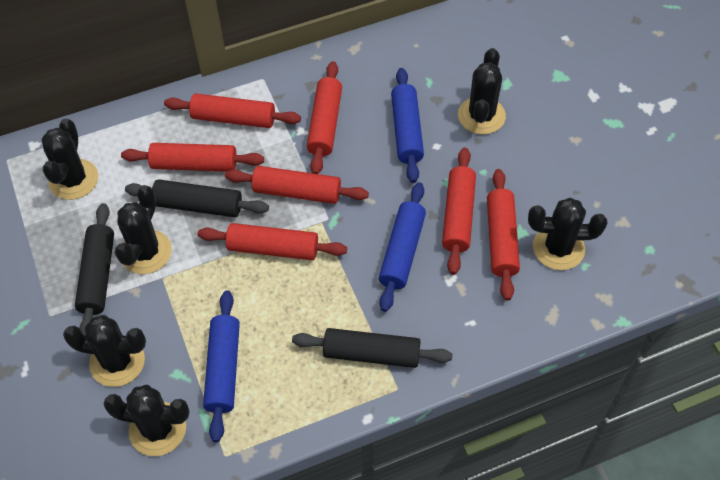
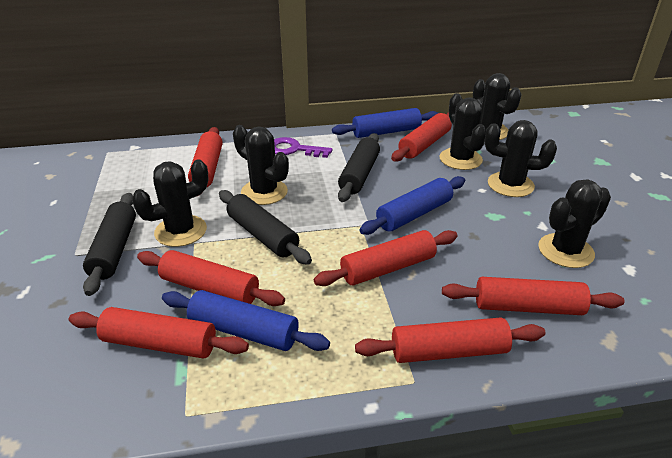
purple key: none = 0 -> [274,137,333,158] = 1

